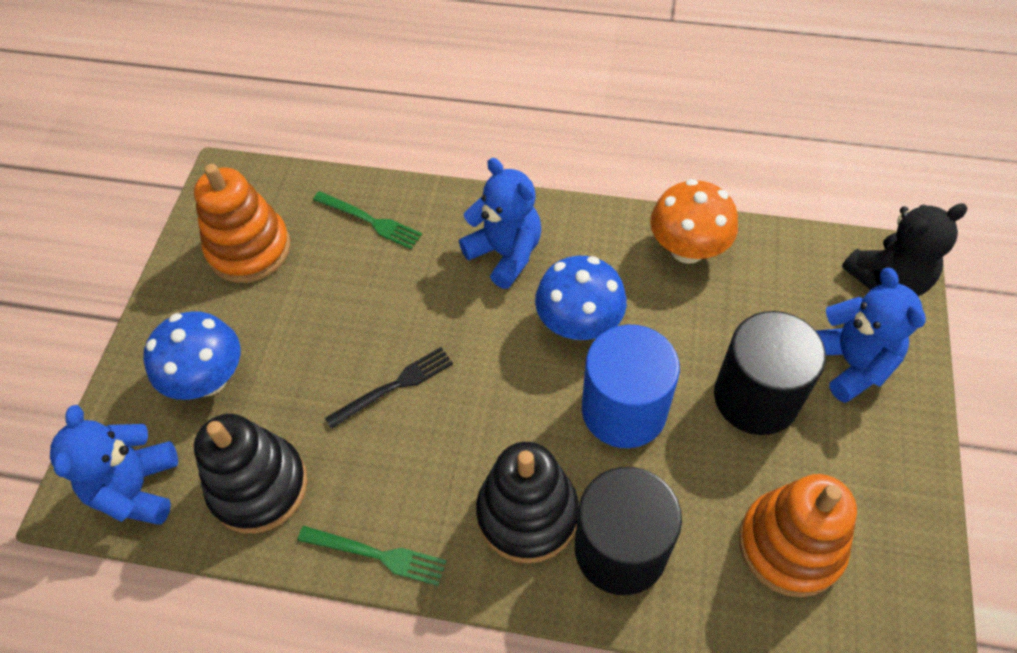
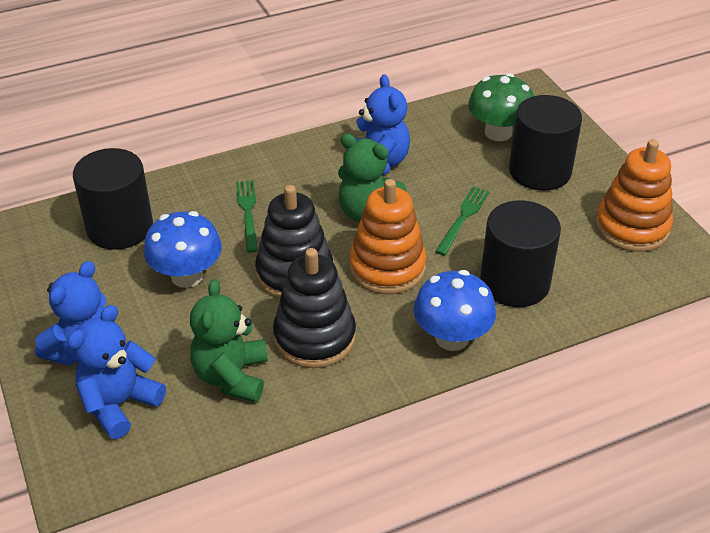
black cylinder: [575,467,682,595] [714,311,826,435] = 2 -> [73,148,153,250] [480,200,561,307] [509,95,582,191] = 3
black fork: [325,347,453,429] = 1 -> none = 0
black teddy bear: [842,203,967,296] = 1 -> none = 0
blue cylinder: [582,325,680,448] = 1 -> none = 0
green mushroom: none = 0 -> [468,73,534,141] = 1
green teddy bear: none = 0 -> [190,279,268,402] [338,134,407,223] = 2
orange mushroom: [650,179,738,264] = 1 -> none = 0

